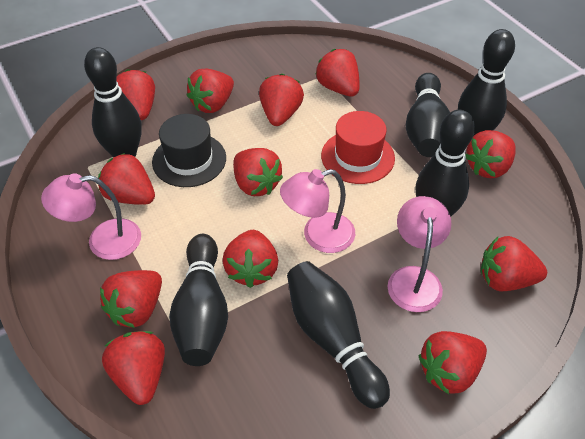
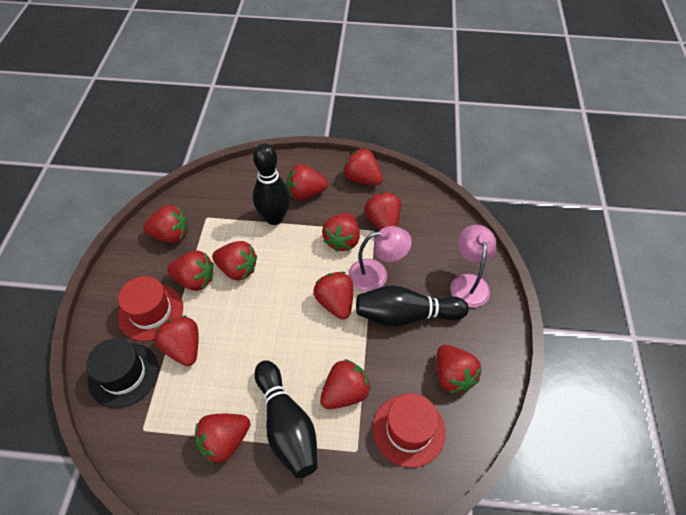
black bowling pin: [84,47,142,158] [169,234,228,366] [287,261,390,409] [406,73,450,157] [416,110,475,217] [458,29,515,135] = 6 -> [253,143,290,225] [254,360,318,478] [356,285,469,327] = 3
pink lamp: [41,173,141,260] [280,169,355,253] [387,196,451,312] = 3 -> [348,226,412,291] [450,225,497,308] = 2
red hat: [321,111,395,184] = 1 -> [118,276,183,341] [373,393,446,468] = 2

